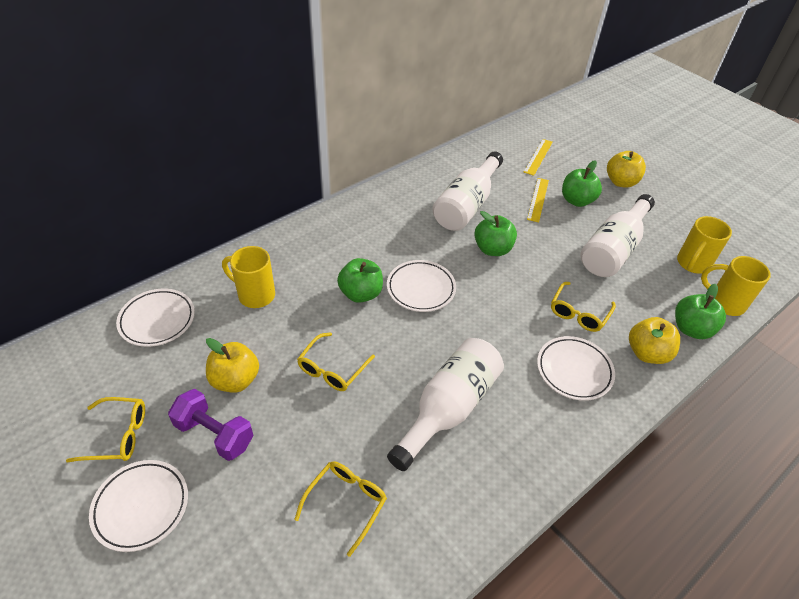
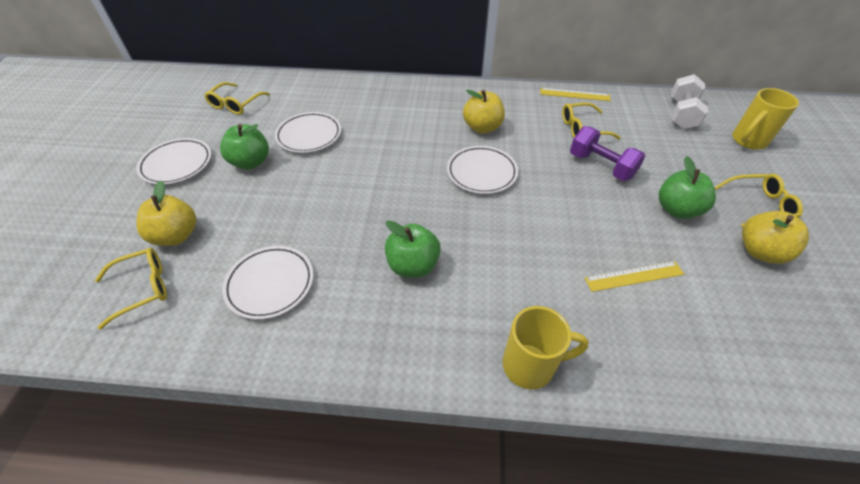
green apple: [337,258,383,303] [474,211,517,256] [562,160,602,207] [675,284,726,339] = 4 -> [220,124,269,169] [385,221,441,278] [659,156,716,219] = 3
white bottle: [387,338,504,471] [432,151,503,231] [580,194,655,277] = 3 -> none = 0
white dumbbell: none = 0 -> [671,74,708,129] = 1
yellow mug: [222,246,275,308] [677,216,732,274] [701,256,771,316] = 3 -> [502,306,589,390] [732,88,799,150] = 2

